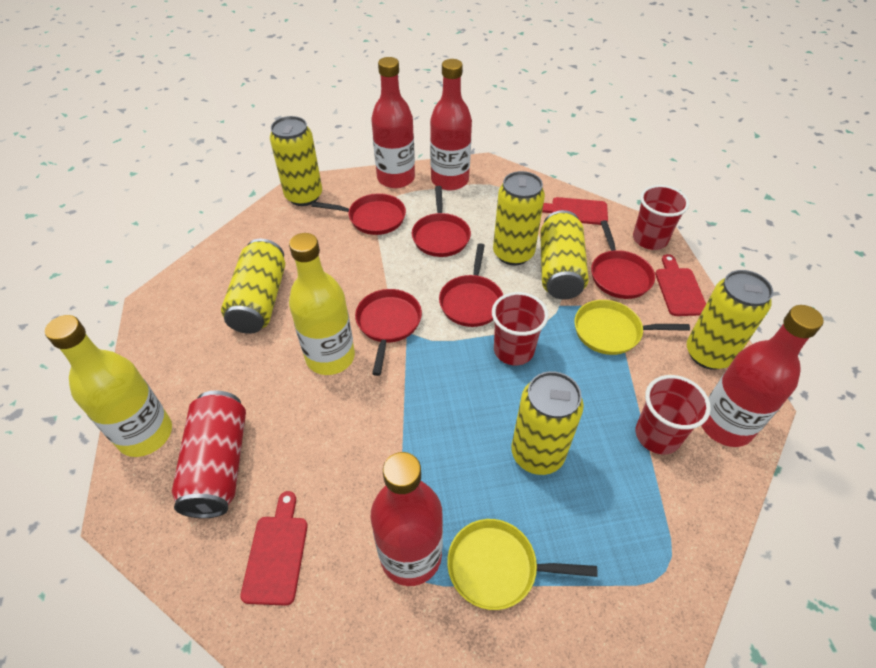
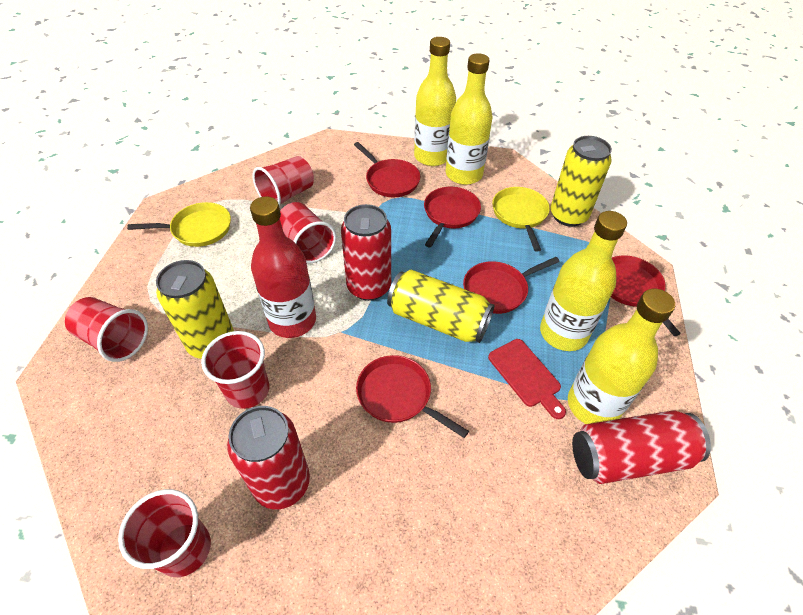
red bottle: [370,452,443,586] [371,57,415,188] [430,59,472,191] [701,305,824,447] = 4 -> [250,196,316,338] = 1
red can: [172,390,246,518] = 1 -> [227,406,310,509] [341,204,391,301] [572,411,711,484] = 3
red cup: [492,292,548,365] [633,185,689,250] [635,375,711,454] = 3 -> [65,297,148,362] [118,489,211,577] [201,331,269,409] [253,156,314,206] [280,202,336,264] = 5
red cutting board: [240,491,308,606] [542,197,608,225] [655,254,706,316] = 3 -> [488,339,566,419] = 1
yellow bottle: [45,315,172,457] [289,233,355,375] = 2 -> [414,37,456,166] [446,53,492,185] [540,211,627,351] [568,289,675,424] = 4
yellow can: [221,239,285,334] [270,116,322,206] [493,171,545,266] [511,371,584,475] [540,210,589,300] [687,270,773,370] = 6 -> [156,260,234,359] [387,270,495,343] [550,136,612,227] = 3

